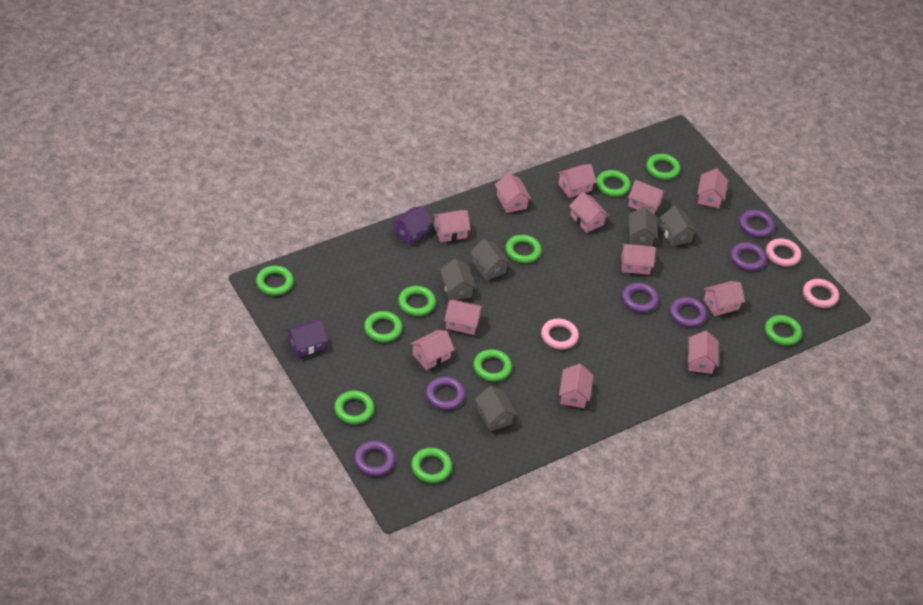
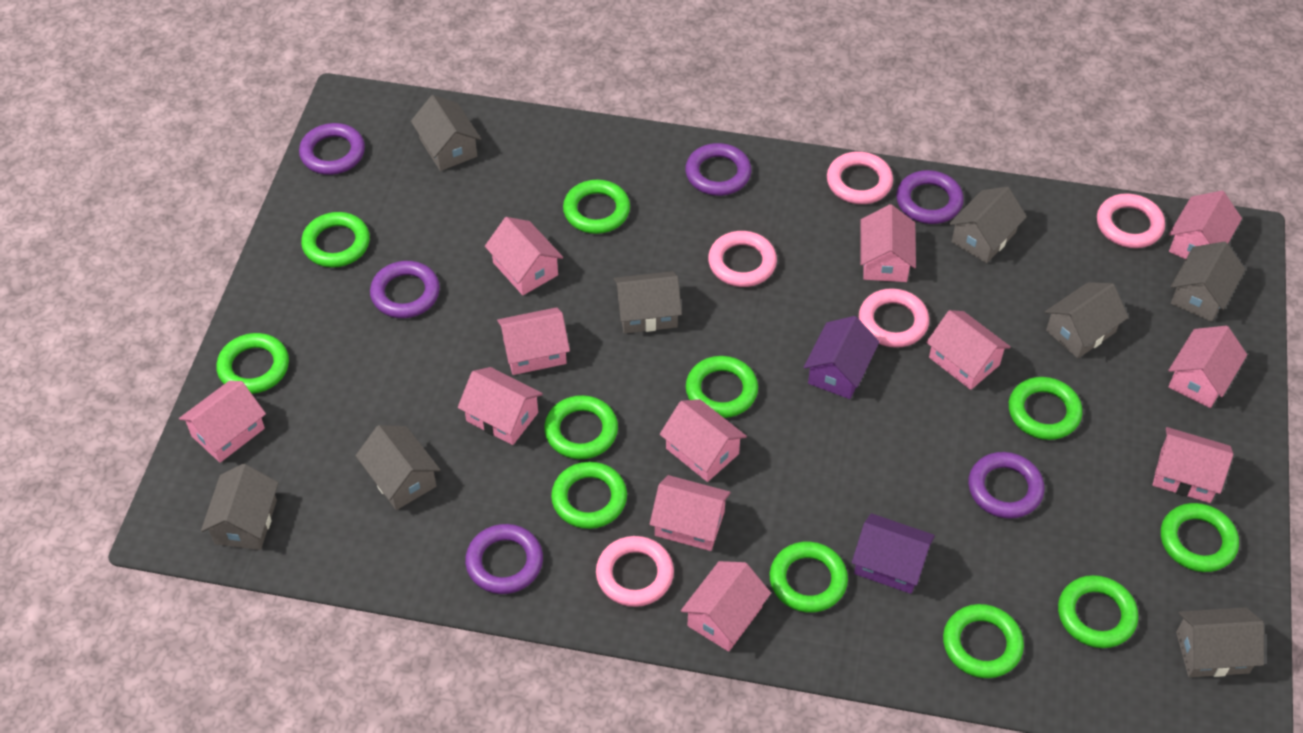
green ring: [256,266,294,296] [334,391,374,424] [364,311,402,342] [398,286,436,316] [411,448,452,483] [473,349,512,381] [505,235,541,263] [596,170,630,197] [646,154,680,180] [765,315,802,346] = 10 -> [216,333,289,394] [301,212,370,268] [544,395,618,459] [551,462,627,529] [563,180,630,234] [686,356,758,418] [770,542,848,613] [943,604,1024,678] [1009,377,1082,440] [1058,575,1138,648] [1161,503,1239,572] = 11
grey house: [440,258,476,300] [470,239,511,281] [475,386,517,431] [629,206,657,246] [659,206,697,246] = 5 -> [201,464,279,550] [355,425,440,510] [411,95,481,171] [614,271,682,333] [949,187,1027,263] [1045,282,1129,358] [1171,241,1245,322] [1176,607,1264,677] = 8
pink ring: [541,319,579,350] [766,238,801,267] [803,279,839,308] = 3 -> [596,536,674,607] [708,231,777,287] [827,152,893,204] [859,288,929,348] [1097,193,1165,248] = 5

